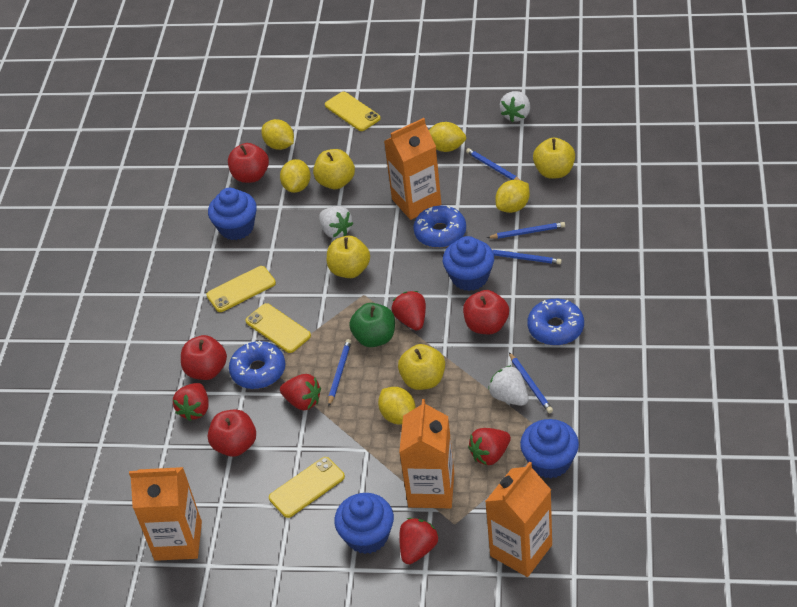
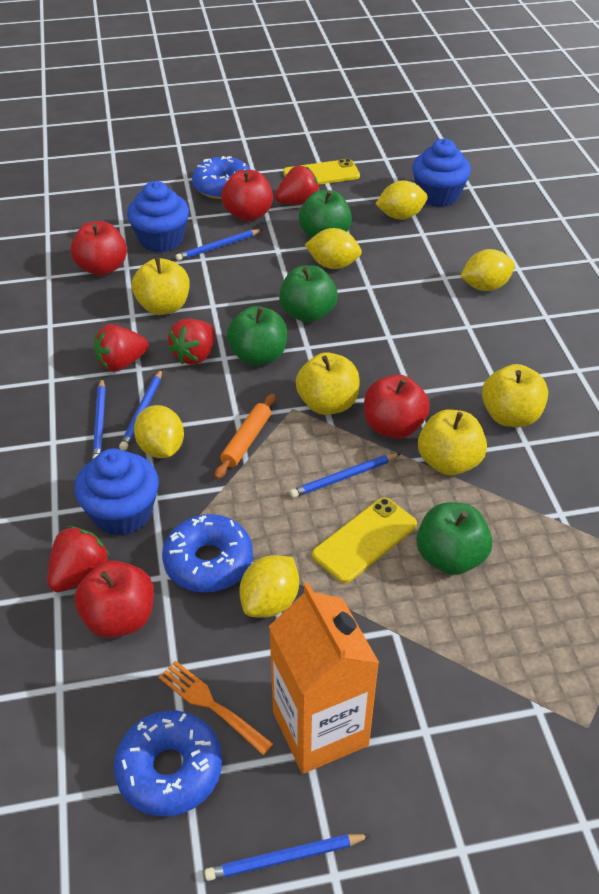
blue cupcake: [208,188,257,240] [334,493,394,554] [443,236,494,291] [520,419,579,479] = 4 -> [75,449,159,536] [127,181,189,252] [412,139,471,207] = 3
green apple: [349,303,395,347] = 1 -> [227,306,287,366] [279,265,338,323] [299,190,352,238] [417,502,492,575] = 4
orange carton: [129,467,202,561] [384,118,441,220] [399,399,454,508] [485,462,552,577] = 4 -> [269,583,379,774] = 1
orange fork: none = 0 -> [158,661,273,755] = 1
orange rolling pin: none = 0 -> [215,394,275,479] = 1
red strawberry: [173,383,209,421] [280,374,321,410] [392,291,426,331] [399,518,438,564] [468,428,511,465] = 5 -> [47,526,110,592] [94,324,149,372] [168,318,215,365] [275,165,319,205] = 4
white strawberry: [319,206,353,238] [488,365,528,406] [500,91,530,122] = 3 -> none = 0
yellow phone: [206,266,276,312] [246,303,311,353] [269,457,345,518] [325,92,381,131] = 4 -> [283,159,360,185] [312,497,417,583] = 2

